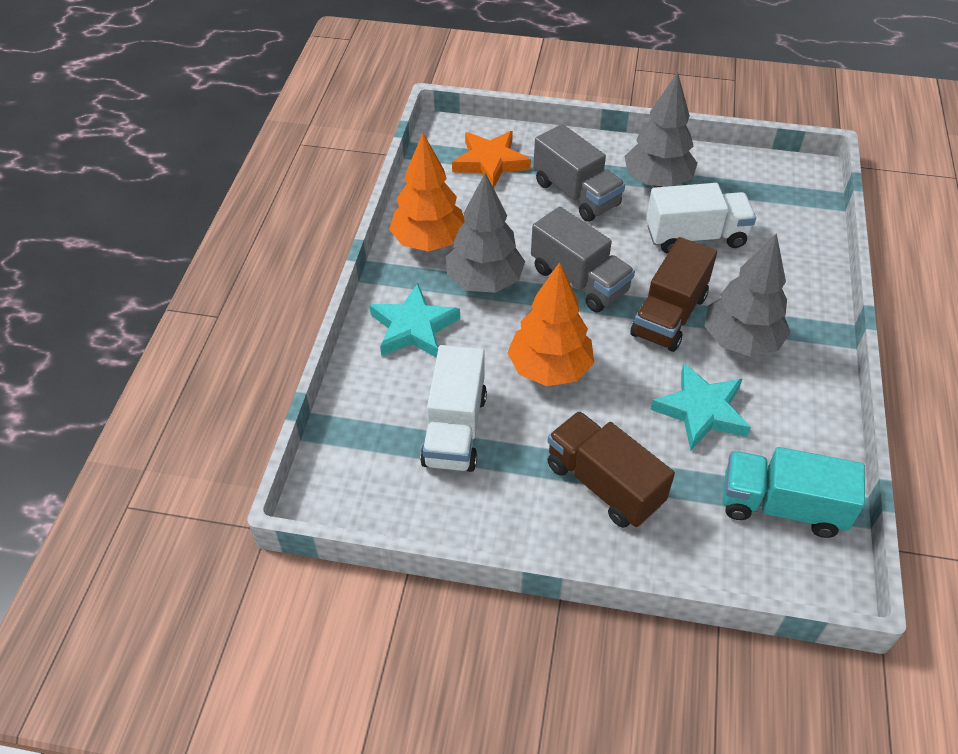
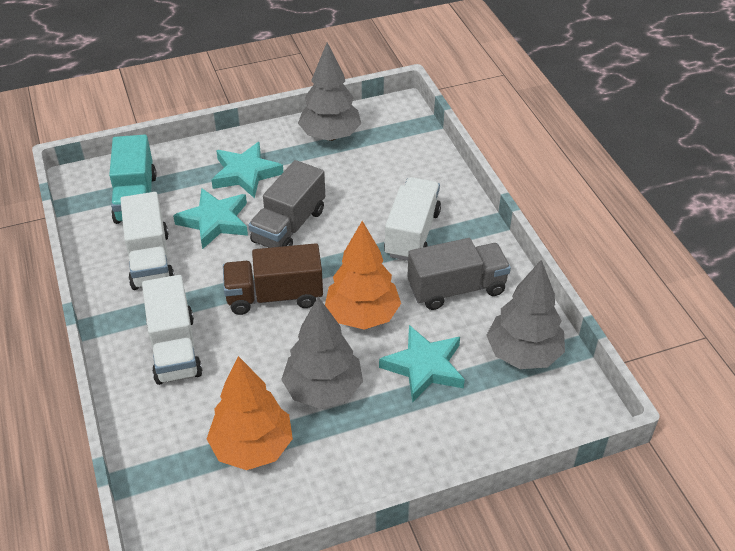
brown truck: [547,411,675,528] [630,237,717,352] = 2 -> [223,243,323,315] = 1
orange star: [452,131,531,188] = 1 -> none = 0
turquoise star: [370,284,460,358] [650,363,751,451] = 2 -> [173,188,248,249] [211,142,283,198] [379,325,465,403] = 3
white truck: [420,345,487,472] [646,183,756,254] = 2 -> [120,192,174,290] [142,275,202,385] [384,177,441,261] = 3

